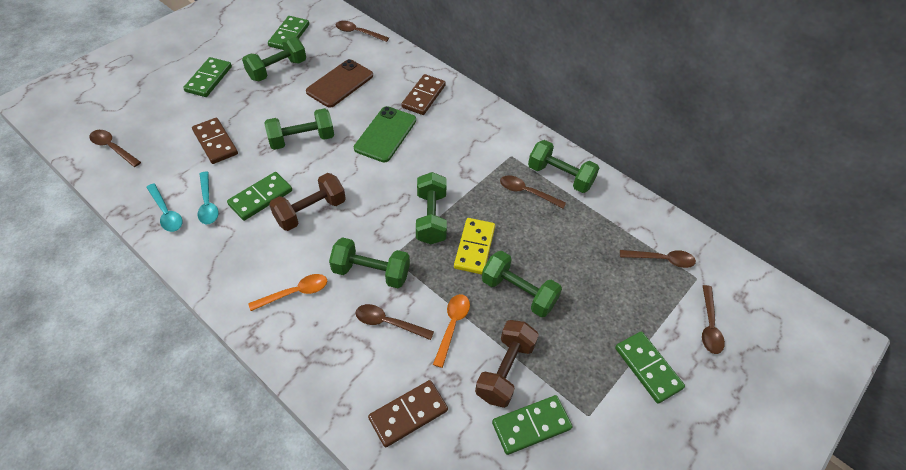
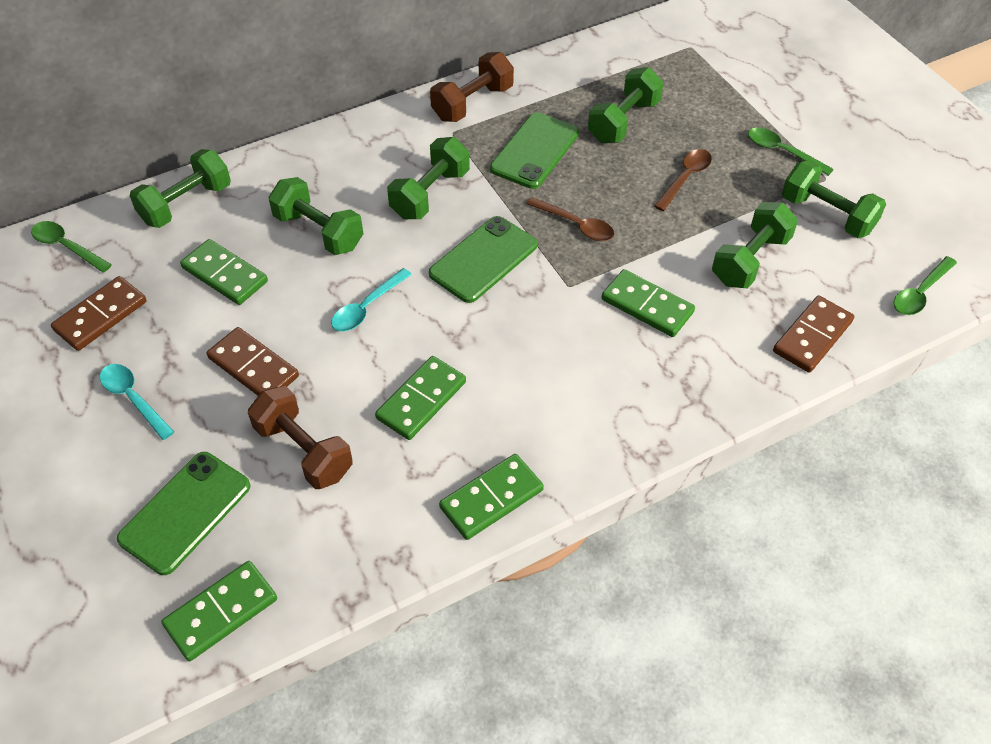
brown phone: [306,59,373,108] = 1 -> none = 0
brown spoon: [90,130,141,167] [336,21,389,42] [356,304,434,340] [500,175,566,208] [620,250,696,268] [702,285,725,354] = 6 -> [527,197,614,241] [654,149,712,211] = 2
green phone: [354,106,416,162] = 1 -> [117,452,251,575] [429,216,537,303] [490,112,579,189] = 3
green spoon: none = 0 -> [31,221,112,273] [748,128,834,176] [894,256,957,315] = 3
orange spoon: [248,274,327,311] [433,294,470,368] = 2 -> none = 0
yellow domino: [454,218,495,274] = 1 -> none = 0

